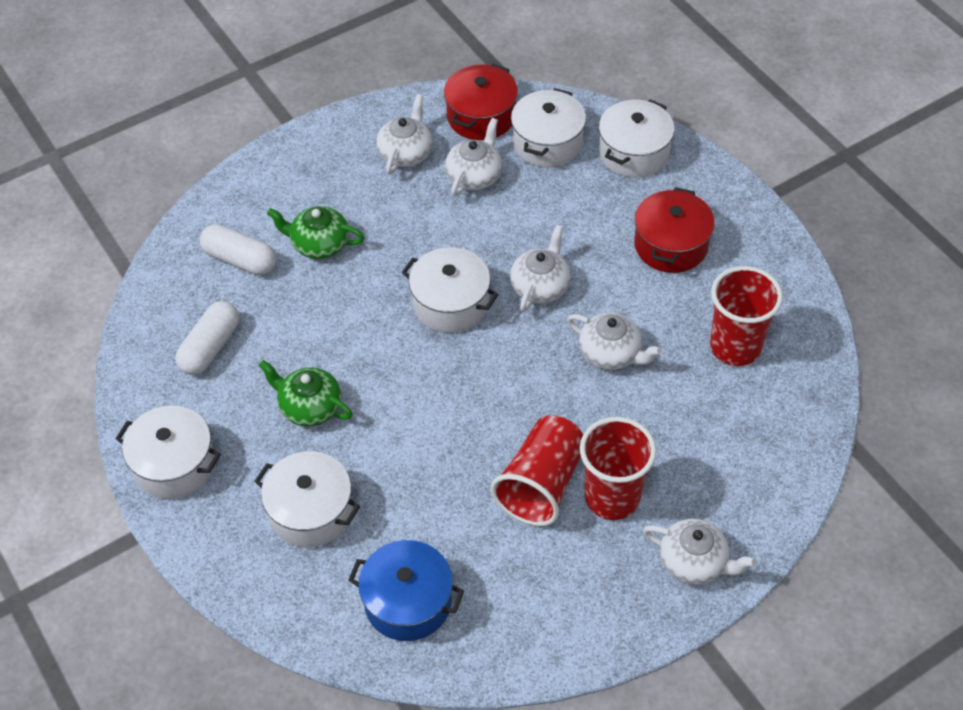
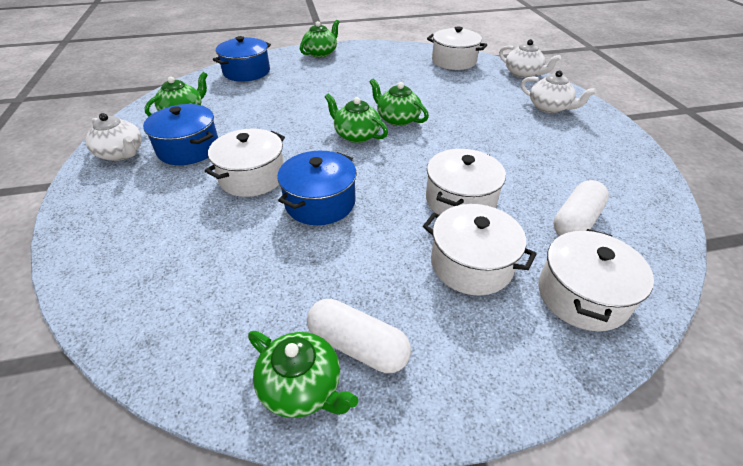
blue pot: [348,540,464,641] = 1 -> [143,104,218,165] [213,36,271,81] [277,151,357,225] = 3
green teapot: [259,360,353,427] [267,206,365,259] = 2 -> [145,72,207,116] [248,331,358,418] [300,20,339,57] [325,94,388,143] [370,79,429,126] = 5
red cup: [491,416,583,526] [580,417,656,520] [710,266,783,366] = 3 -> none = 0
red pot: [444,64,518,140] [634,187,715,273] = 2 -> none = 0
white teapot: [376,94,432,175] [445,118,502,197] [510,225,571,312] [567,313,662,370] [643,519,756,585] = 5 -> [85,113,142,161] [499,39,561,78] [521,70,596,113] = 3

